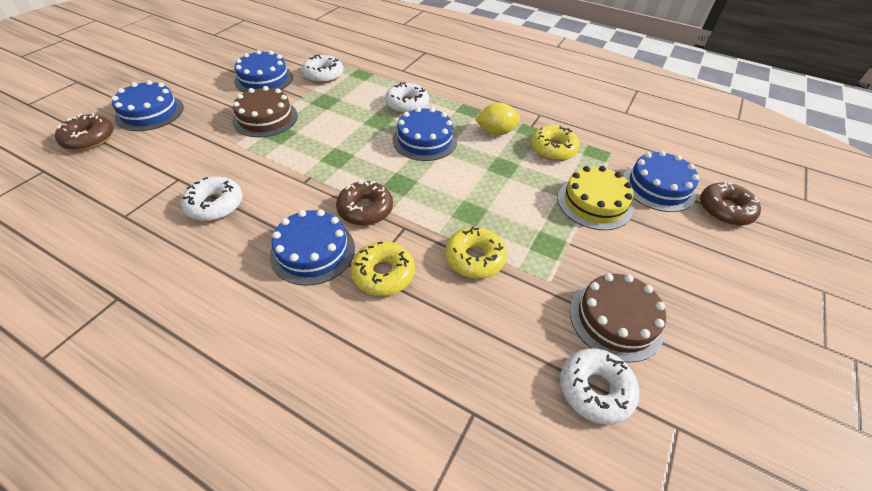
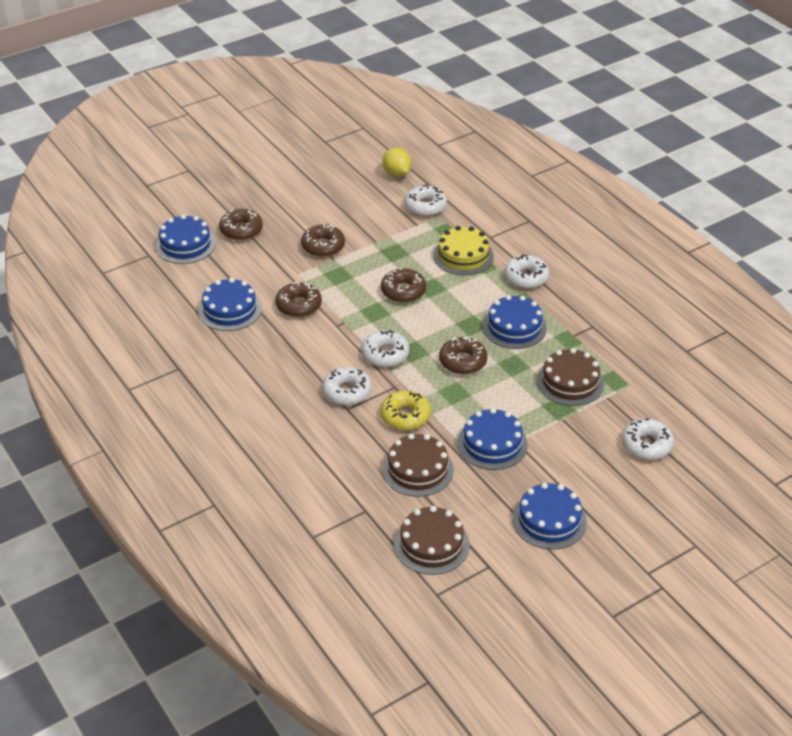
brown cake: [232,86,298,137] [570,273,666,363] = 2 -> [382,434,454,497] [394,506,469,575] [537,348,604,406] = 3
brown donut: [55,113,114,151] [336,181,393,226] [700,182,761,226] = 3 -> [219,209,263,241] [275,282,322,317] [301,225,345,257] [381,268,426,303] [439,337,487,374] = 5
white donut: [181,176,243,221] [302,55,344,83] [385,82,429,114] [560,348,640,425] = 4 -> [322,367,372,405] [361,330,409,367] [405,185,447,216] [504,254,550,289] [622,419,674,460] = 5
yellow donut: [351,241,415,296] [445,227,507,279] [530,125,580,161] = 3 -> [381,390,431,430] = 1

